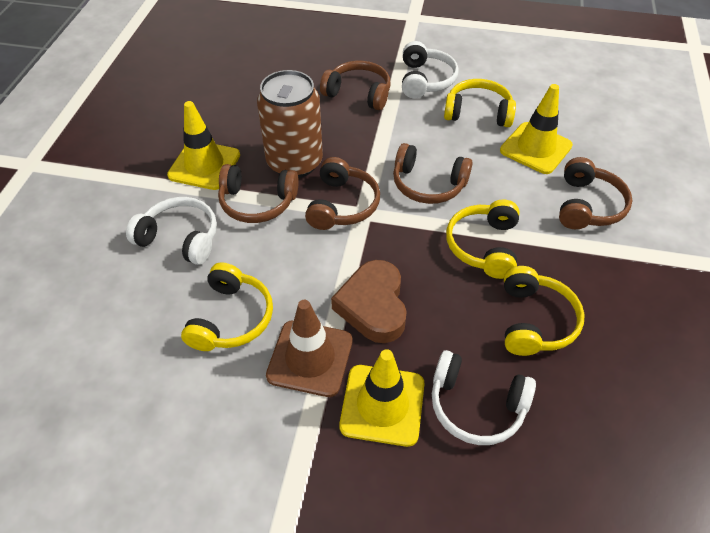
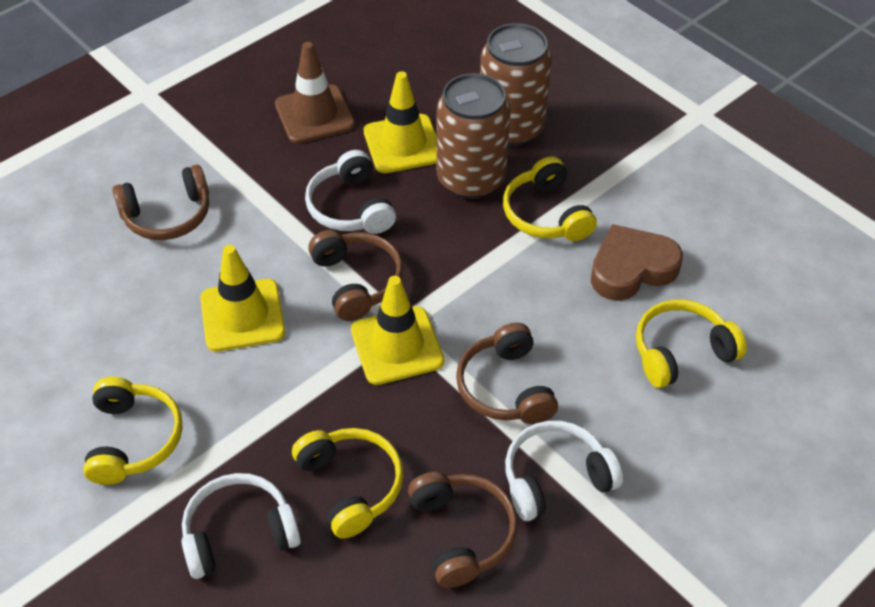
brown can: [257,70,323,178] = 1 -> [436,73,511,199] [480,23,552,146] = 2
brown headphones: [218,164,299,223] [305,157,380,230] [320,61,390,110] [393,143,472,204] [559,157,633,229] = 5 -> [112,165,209,240] [308,230,403,321] [408,472,518,588] [456,323,558,424] = 4

